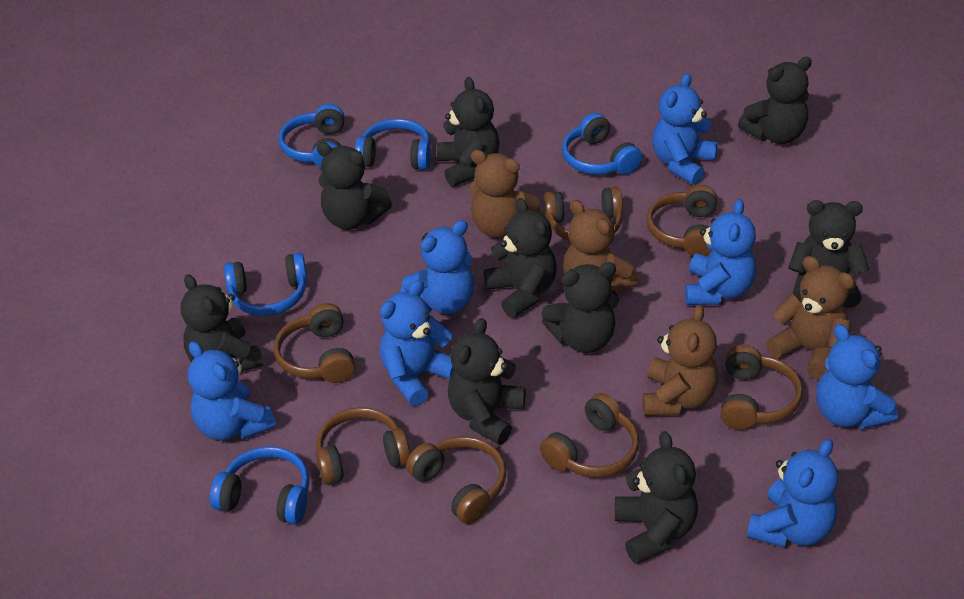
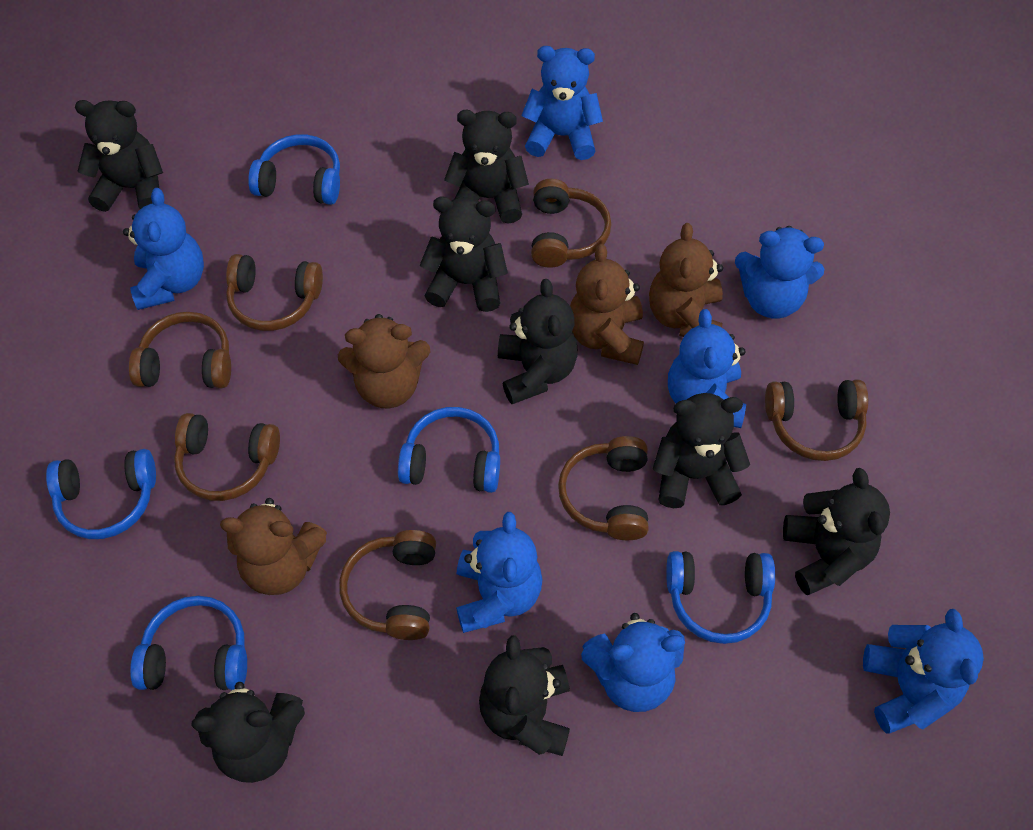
black teddy bear: [181,274,264,372] [317,142,392,230] [436,77,499,187] [448,318,526,445] [484,198,557,318] [541,262,619,353] [615,431,698,564] [738,57,812,144] [788,200,869,308] = 9 -> [75,100,163,212] [192,682,305,783] [419,196,508,312] [444,110,529,224] [479,635,570,756] [498,279,578,404] [653,393,750,508] [783,468,890,595] = 8

